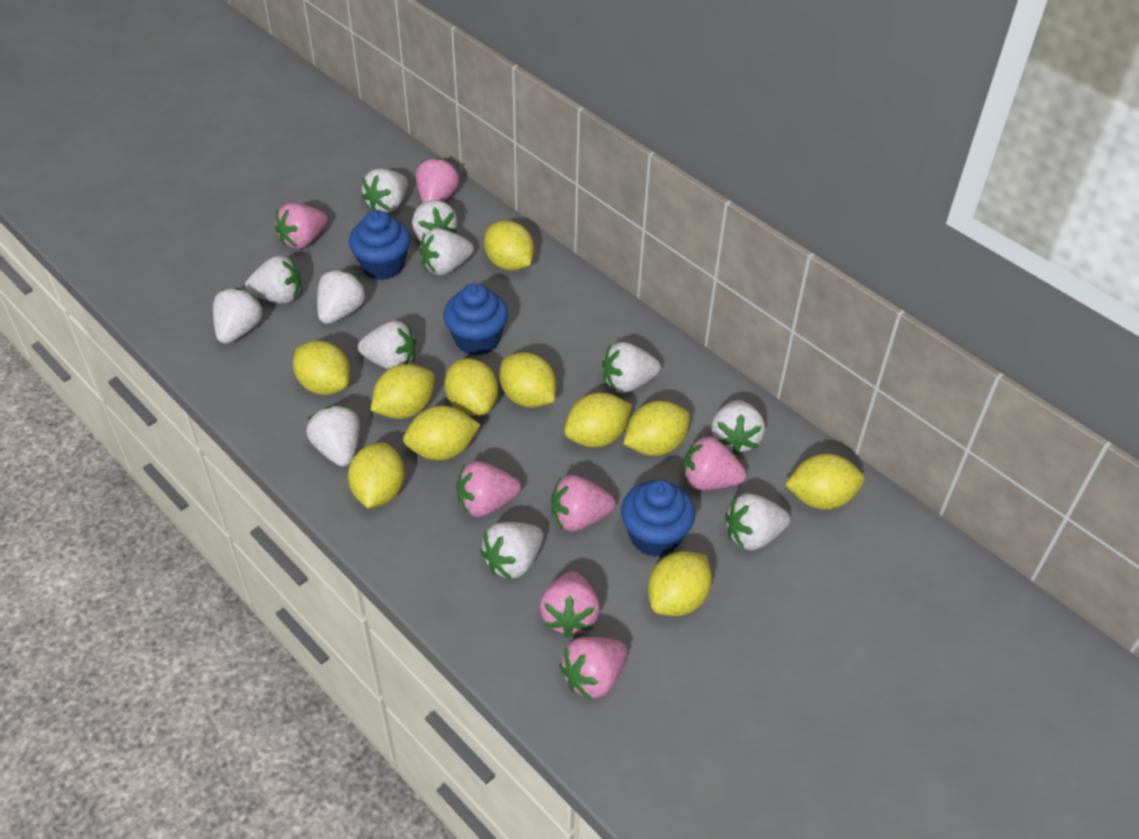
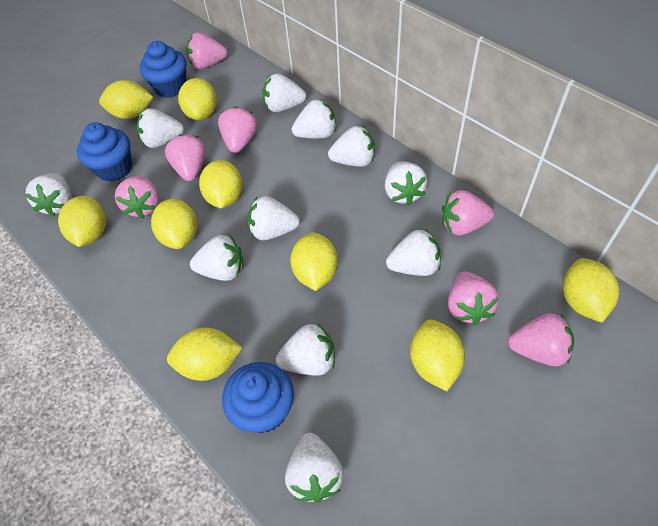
white strawberry: [213,288,264,344] [245,256,302,304] [306,406,360,467] [317,270,367,324] [358,321,416,369] [361,169,408,213] [412,200,457,242] [420,228,474,275] [480,522,543,580] [602,342,661,393] [711,400,765,455] [725,493,790,551] = 12 -> [25,173,72,216] [136,108,184,148] [190,235,243,281] [247,196,300,240] [262,73,306,112] [276,323,335,376] [285,433,344,502] [292,99,336,138] [328,126,375,167] [385,161,427,205] [386,229,441,276] = 11
yellow lemon: [293,341,350,395] [348,442,405,508] [370,364,435,419] [403,406,480,460] [444,358,498,416] [484,221,534,271] [499,352,556,408] [564,393,632,448] [623,401,690,456] [648,551,712,616] [785,454,864,510] = 11 -> [58,196,106,247] [99,80,153,119] [151,199,197,249] [167,328,242,381] [178,78,217,120] [199,160,243,208] [290,232,338,291] [410,319,465,391] [563,258,619,323] = 9

